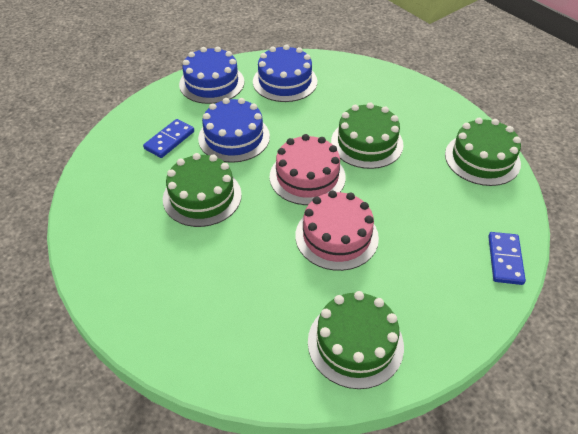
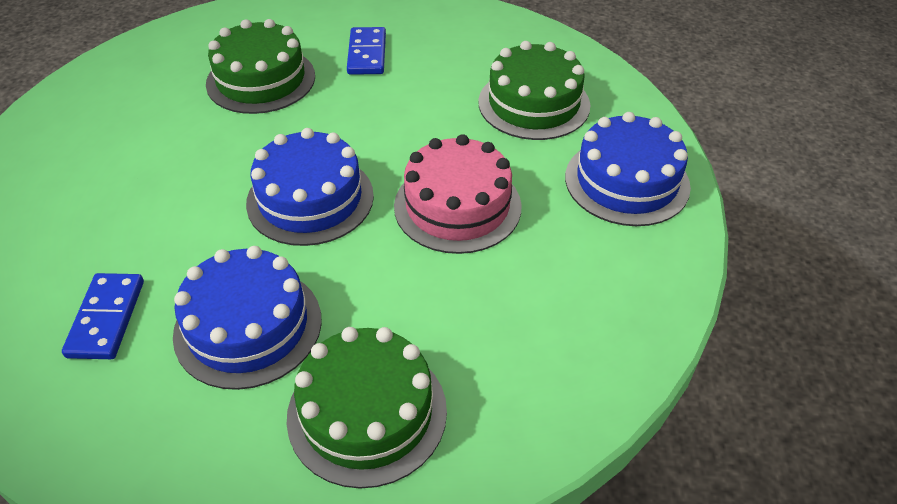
green cake: [163,153,242,227] [308,291,404,389] [331,102,404,169] [445,118,521,186] = 4 -> [206,19,315,114] [287,327,447,489] [478,41,590,140] = 3
pink cake: [270,134,346,205] [295,190,379,271] = 2 -> [394,134,521,254] = 1

